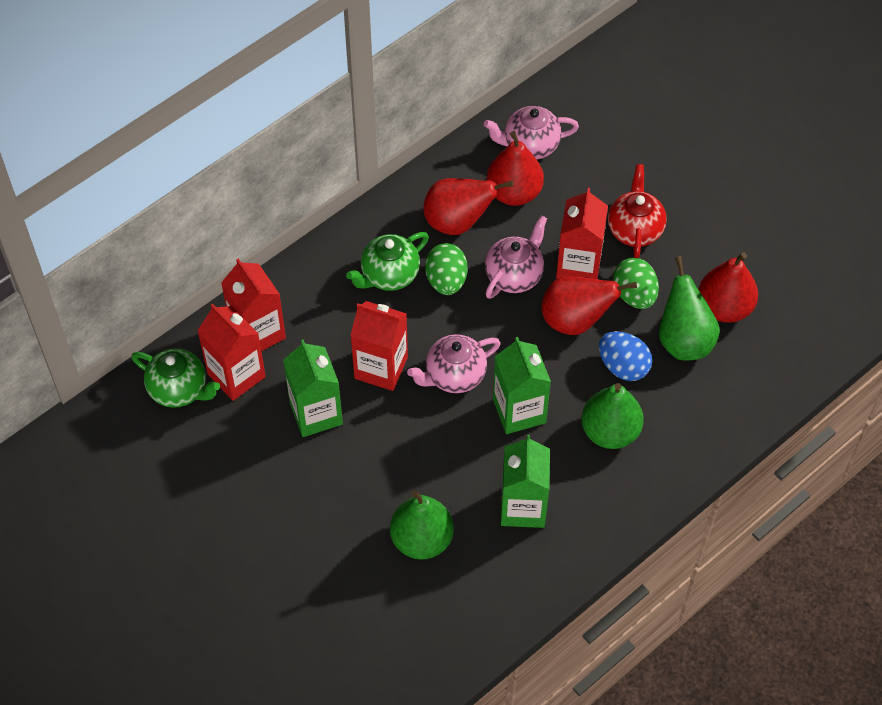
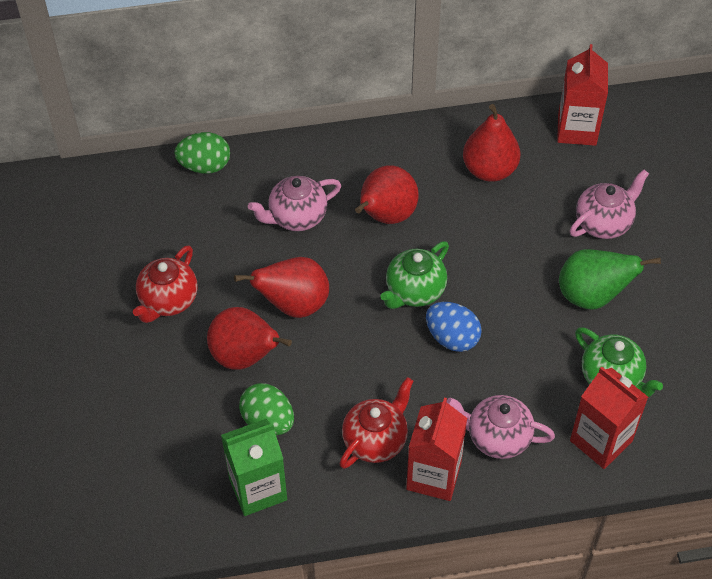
green carton: [283,339,343,437] [493,337,551,434] [501,435,550,528] = 3 -> [221,419,287,516] = 1
green pear: [390,490,454,560] [581,383,644,449] [659,256,720,361] = 3 -> [559,249,661,310] = 1
red carton: [197,304,266,401] [221,258,286,351] [350,301,408,391] [556,188,608,279] = 4 -> [406,398,467,501] [557,44,608,146] [570,366,648,469] = 3
red teapot: [608,164,667,258] = 1 -> [133,245,198,323] [340,377,413,469] = 2

